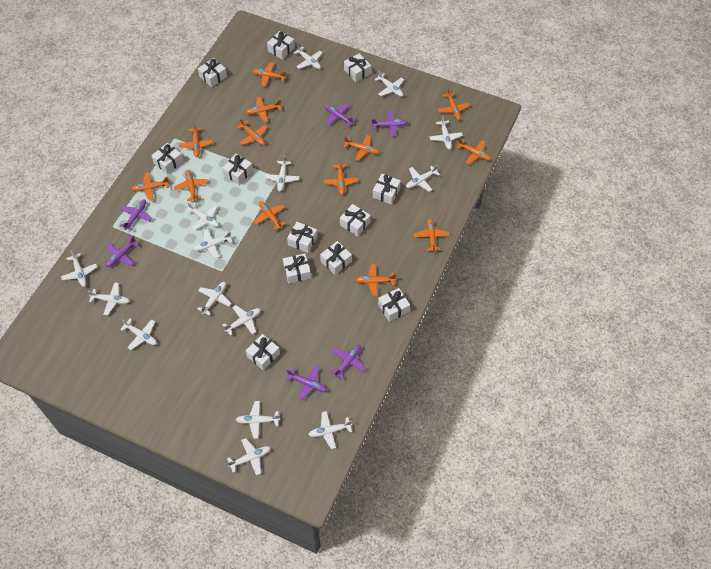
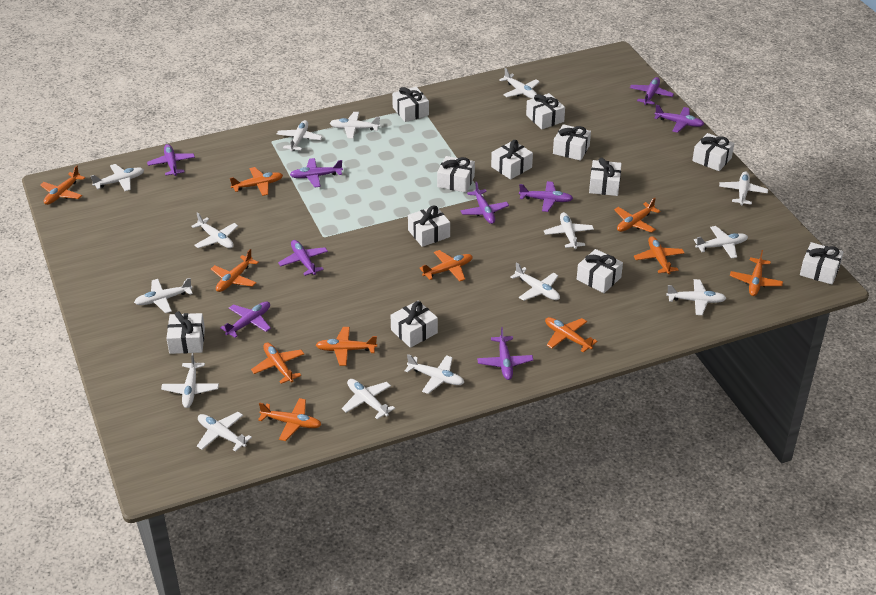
orange plane: [131,172,170,201] [174,170,208,201] [179,123,213,157] [237,118,268,146] [246,97,281,122] [252,63,287,87] [254,201,286,231] [324,159,358,195] [343,135,379,161] [355,264,396,296] [414,219,449,253] [438,88,470,120] [456,138,491,164] = 13 -> [40,166,85,205] [211,249,259,292] [230,167,283,196] [251,342,304,384] [258,398,322,441] [316,327,377,366] [420,250,473,281] [545,317,598,353] [614,198,660,233] [634,236,684,274] [730,250,783,296] = 11
purple plane: [106,236,139,267] [120,200,152,231] [286,366,327,400] [325,104,356,127] [330,345,366,380] [371,111,408,137] = 6 -> [147,144,195,176] [220,302,271,338] [278,240,328,276] [290,158,343,187] [461,182,509,224] [477,327,533,380] [519,181,573,212] [630,77,674,105] [654,105,704,133] = 9

